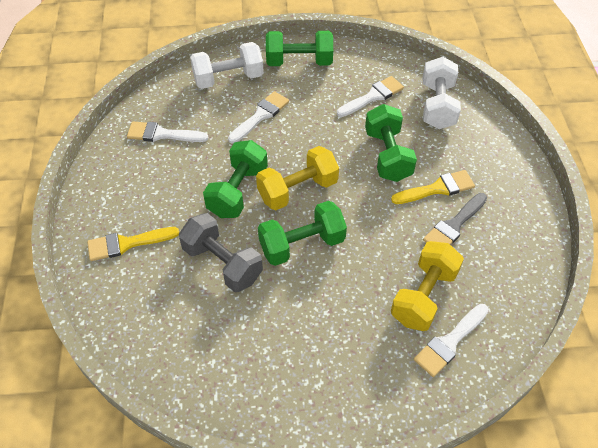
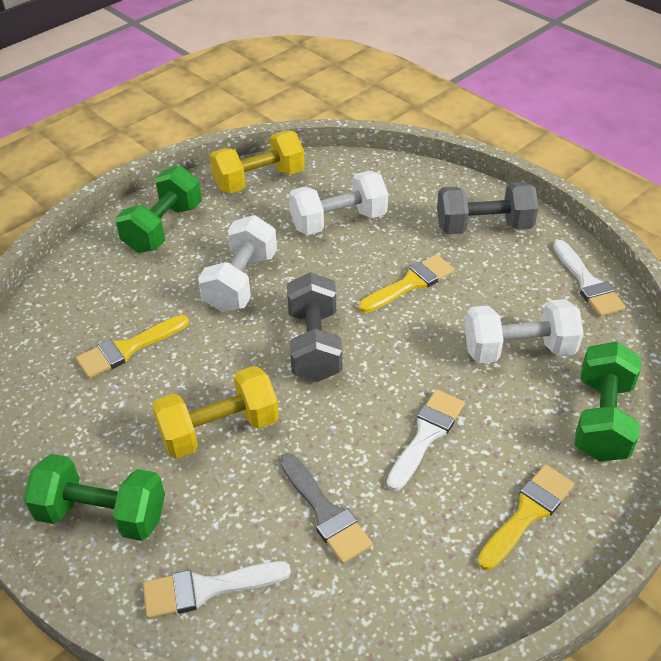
green dumbbell: [203,140,268,218] [258,201,347,266] [266,31,333,66] [365,104,417,182] = 4 -> [23,454,165,541] [116,166,202,253] [575,342,641,462] = 3
grey dumbbell: [179,213,263,292] = 1 -> [287,272,342,382] [437,182,539,234] = 2
white brush: [127,121,209,142] [228,91,289,143] [337,76,404,117] [414,304,489,377] = 4 -> [143,561,291,619] [387,390,465,491] [553,240,626,317] = 3
white dumbbell: [190,42,264,89] [423,57,461,129] = 2 -> [198,215,277,312] [289,171,388,235] [465,299,584,363] = 3
yellow brush: [87,227,179,261] [391,170,475,204] = 2 -> [76,315,189,379] [359,254,455,313] [477,464,574,570] = 3

